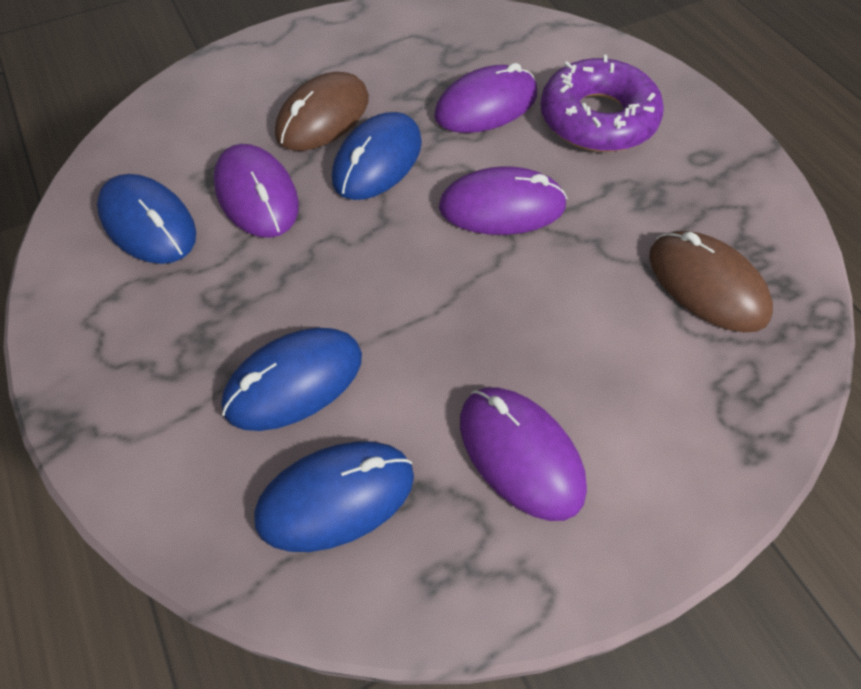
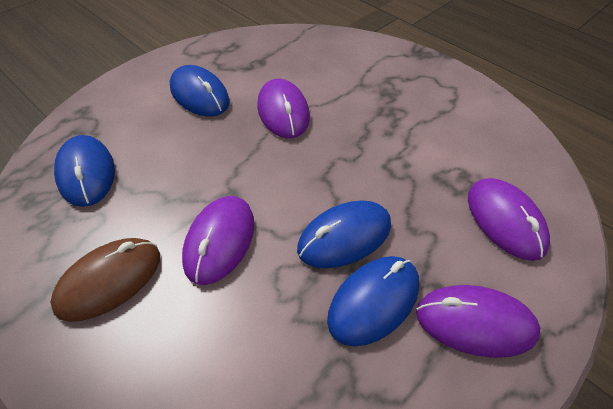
brown mouse: [275,72,369,151] [649,231,773,332] = 2 -> [50,238,160,322] = 1
purple donut: [540,55,664,152] = 1 -> none = 0

